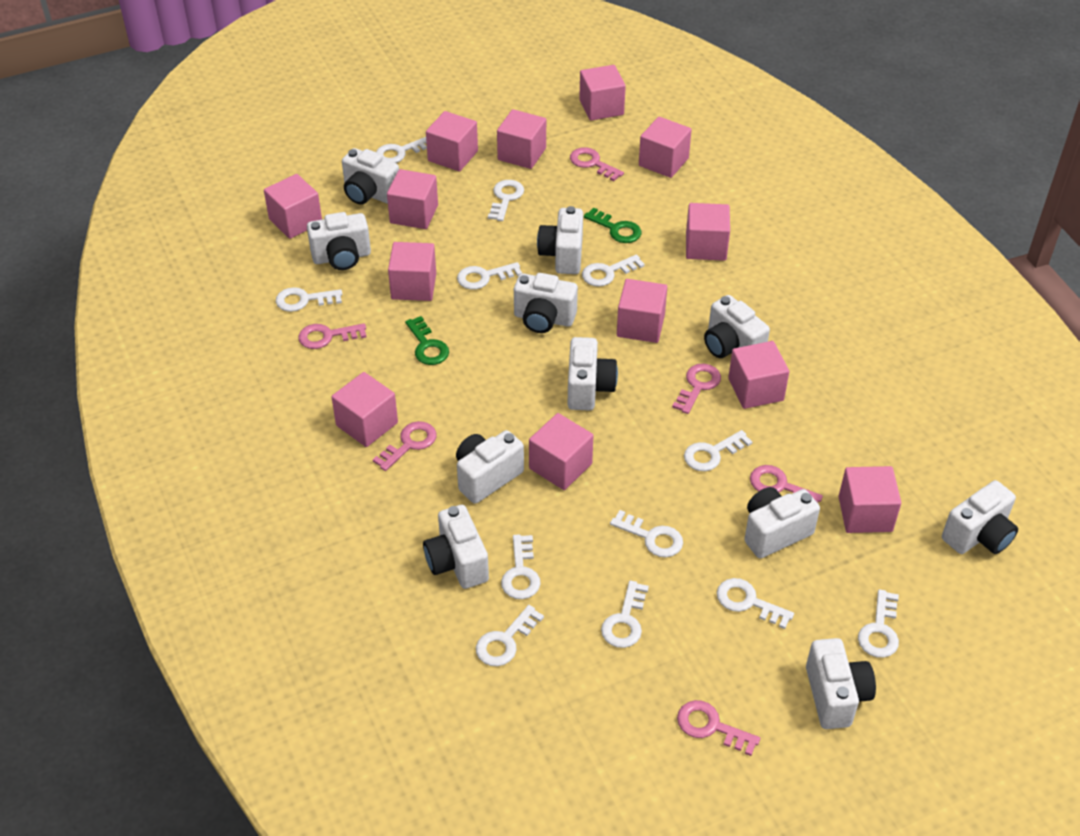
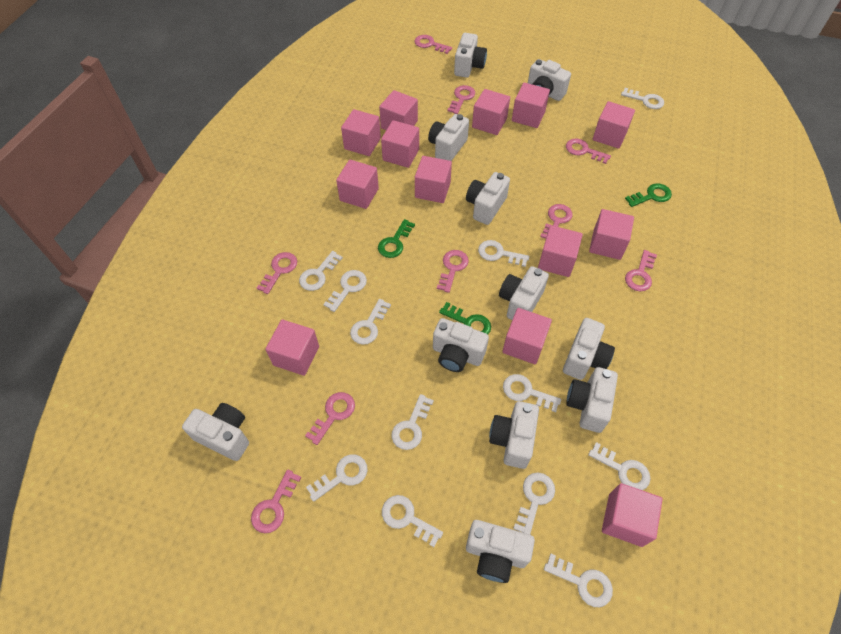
green key: [405,316,449,365] [584,207,641,243] = 2 -> [378,219,415,258] [439,302,491,334] [625,183,672,207] = 3
pink key: [298,323,367,349] [373,421,436,471] [570,147,624,181] [672,364,721,414] [677,700,760,756] [750,465,823,503] = 6 -> [251,470,301,533] [257,252,297,294] [305,392,355,445] [414,35,452,54] [437,250,469,293] [447,85,475,114] [540,204,573,239] [566,139,611,164] [625,250,657,291] = 9

